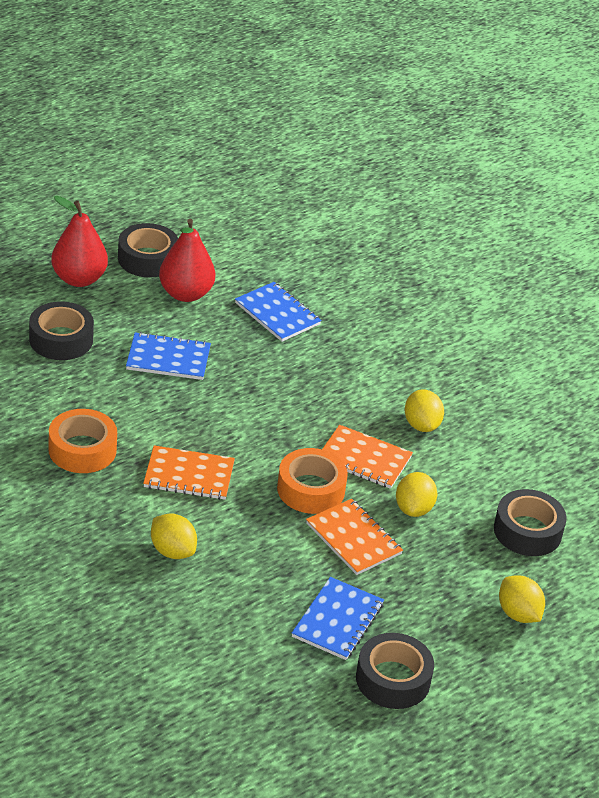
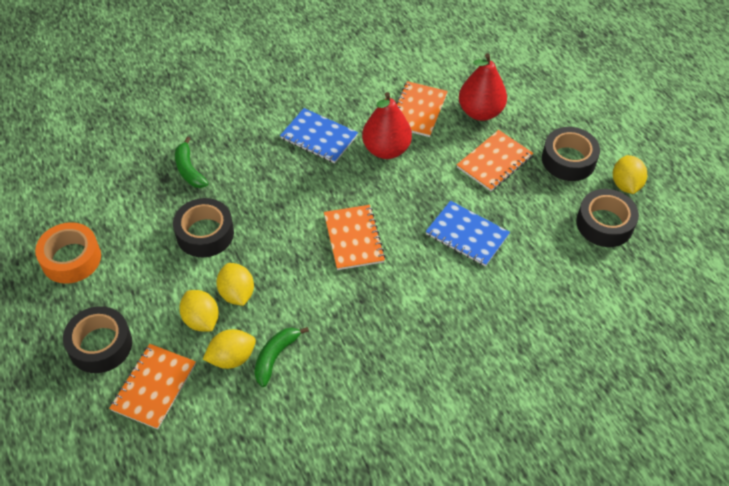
blue notebook: [126,332,211,380] [235,282,322,342] [292,577,384,660] = 3 -> [280,108,358,163] [426,201,510,266] = 2
green banana: none = 0 -> [175,137,209,188] [254,327,309,387] = 2
orange notebook: [143,445,235,500] [306,499,403,575] [322,425,413,489] = 3 -> [109,344,196,429] [324,205,386,270] [396,81,448,137] [457,130,533,191] = 4
orange tape: [48,409,117,473] [277,448,348,514] = 2 -> [35,222,101,284] = 1

